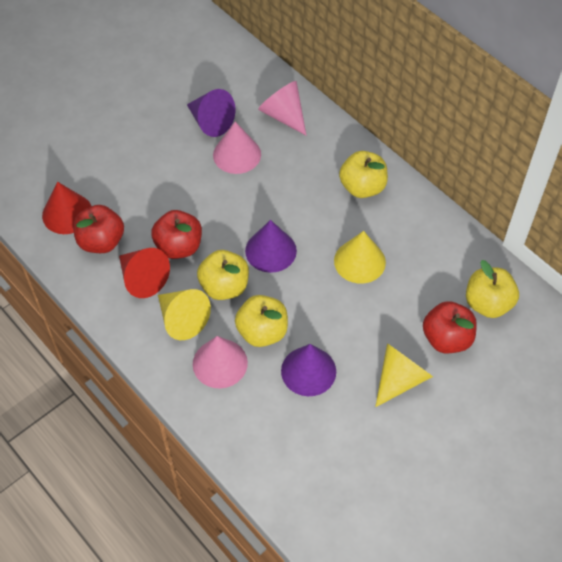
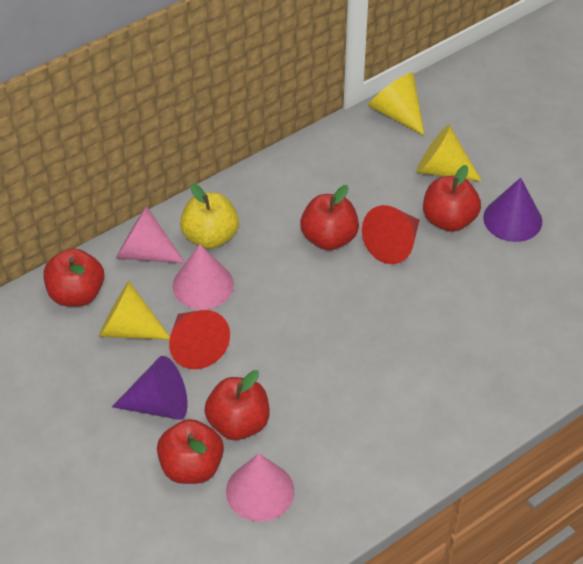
purple cone: [187,89,235,137] [245,220,297,273] [281,344,336,396] = 3 -> [112,356,187,420] [483,178,542,242] = 2
red apple: [73,205,124,253] [151,210,202,259] [423,301,477,353] = 3 -> [43,248,104,306] [157,419,224,484] [205,370,270,440] [300,185,359,250] [423,165,481,232] = 5
yellow apple: [197,250,249,300] [235,295,288,347] [339,151,388,198] [466,260,519,318] = 4 -> [180,183,239,249] = 1

